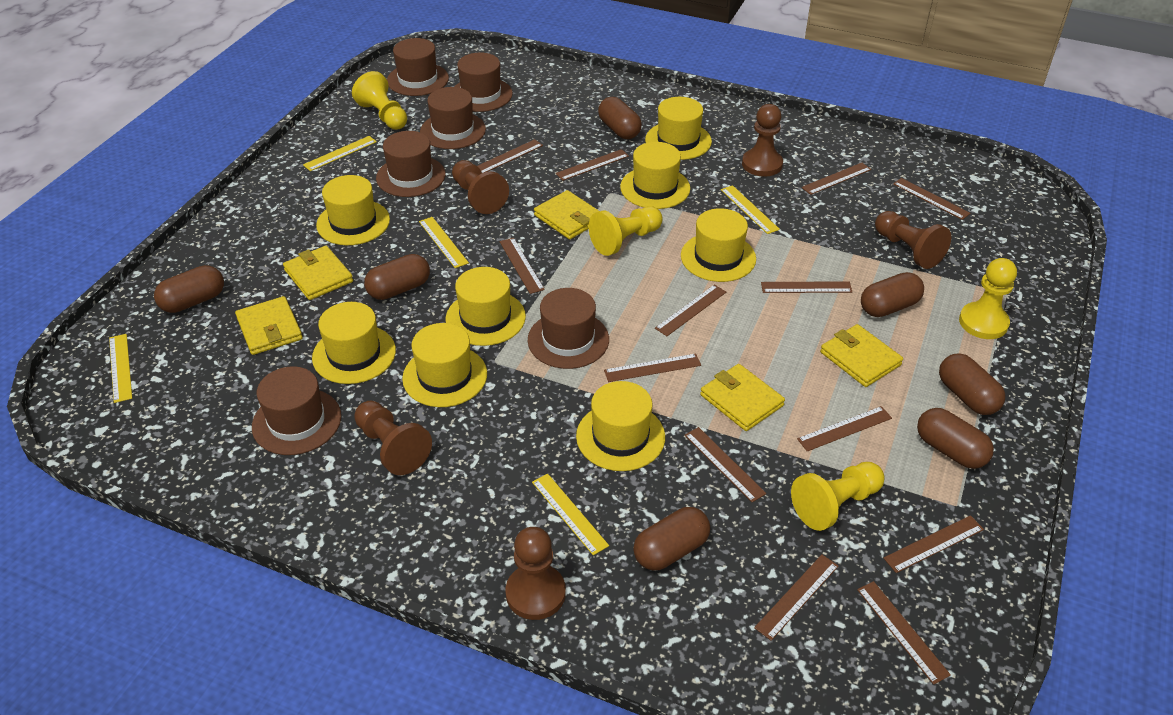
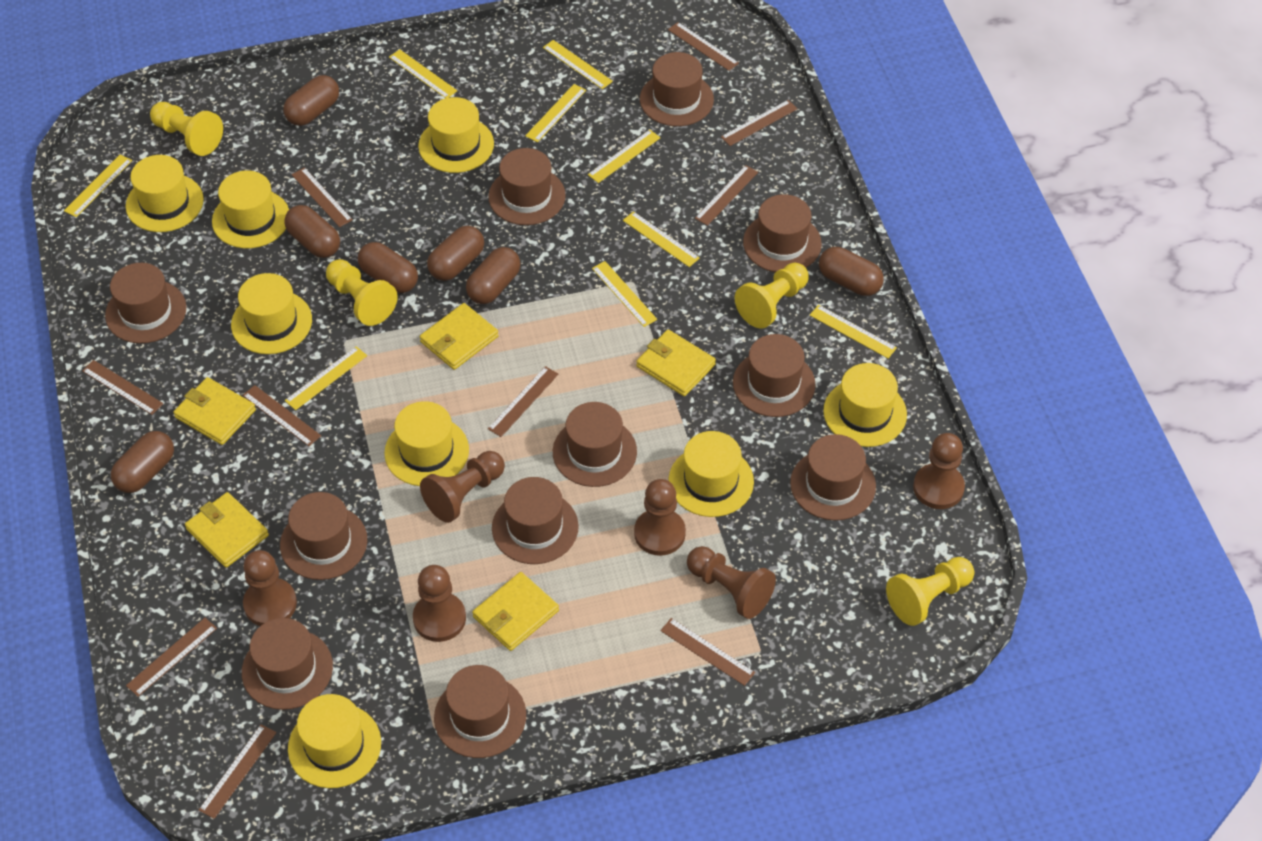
brown hat: [252,367,341,455] [376,131,446,197] [387,38,449,96] [420,87,486,149] [454,53,513,112] [528,288,609,369] = 6 -> [105,263,186,343] [242,618,333,710] [280,492,367,580] [434,665,526,758] [488,148,566,225] [492,477,579,564] [553,402,637,487] [640,52,714,126] [733,334,816,417] [743,194,822,272] [790,434,876,520] = 11
brown pawn: [354,400,432,475] [452,160,509,214] [505,527,566,620] [742,104,783,177] [875,211,951,269] = 5 -> [243,550,297,626] [413,565,466,642] [420,451,505,523] [634,479,686,556] [687,546,776,619] [913,433,965,509] = 6
brown ruler: [477,139,543,173] [500,238,545,294] [556,149,629,181] [604,354,701,382] [655,285,726,336] [685,427,766,502] [754,554,838,641] [761,281,852,293] [797,406,892,451] [801,163,871,195] [857,581,951,685] [884,515,984,573] [893,178,971,220] = 13 -> [82,360,163,415] [126,618,217,697] [199,724,277,819] [243,385,321,446] [292,167,353,227] [488,366,559,437] [660,618,755,686] [668,22,739,71] [695,165,758,226] [721,100,798,146] = 10
yellow ruler: [109,334,132,403] [303,136,377,171] [419,217,469,268] [532,473,609,555] [721,185,780,234] = 5 -> [64,154,132,217] [285,346,367,410] [389,49,457,98] [525,84,586,142] [543,40,613,89] [588,130,661,183] [592,261,657,327] [623,211,700,267] [810,305,897,358] = 9

